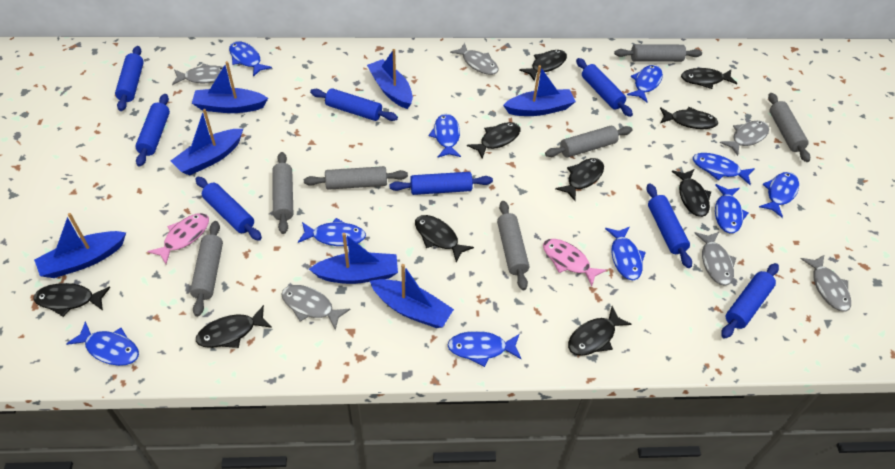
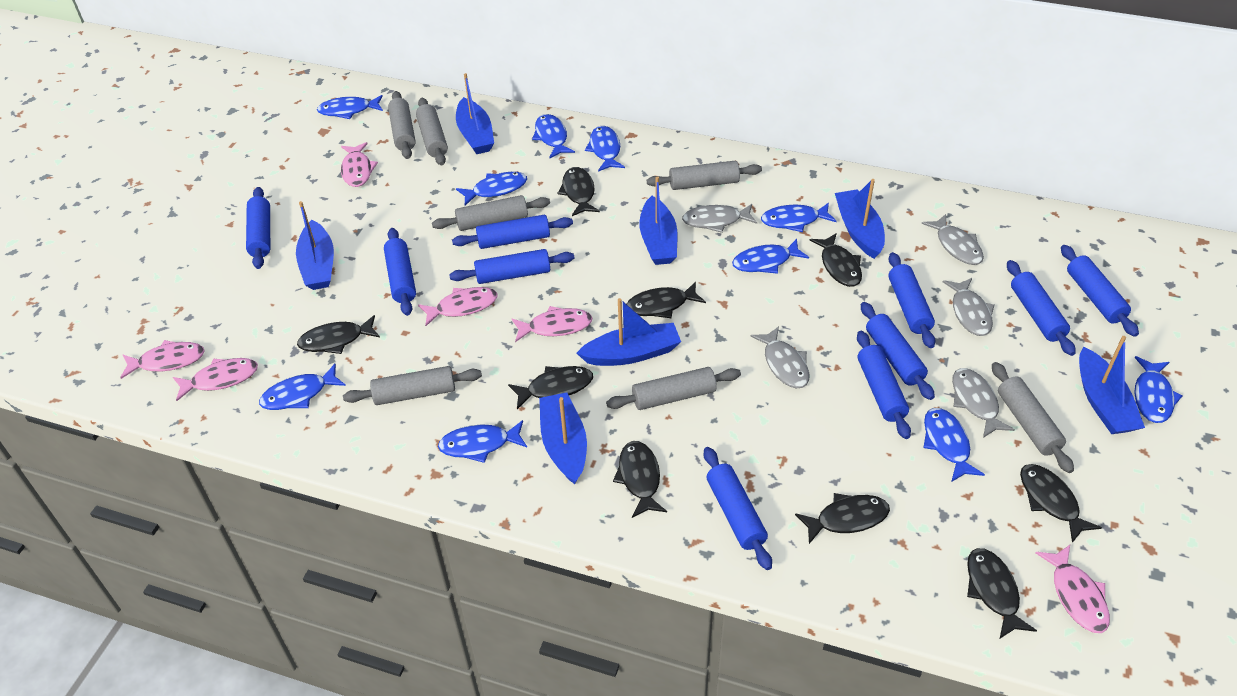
black fish: [33,283,111,317] [196,305,272,348] [415,215,474,263] [467,122,520,159] [519,50,567,81] [555,158,604,201] [568,306,632,356] [660,107,718,129] [671,169,711,217] [681,68,737,89] = 10 -> [297,315,380,354] [508,366,593,409] [557,167,600,216] [613,441,667,518] [627,281,706,319] [795,493,890,544] [810,233,862,287] [967,548,1037,639] [1020,464,1102,543] = 9
blue rolling pin: [115,46,144,111] [135,94,170,167] [195,177,262,241] [310,88,398,121] [389,172,493,195] [576,58,633,117] [646,183,692,268] [721,263,779,339] = 8 -> [246,187,270,269] [384,228,416,316] [449,249,574,284] [452,215,573,249] [704,447,772,570] [857,331,911,439] [861,302,935,400] [888,252,935,348] [1007,260,1076,356] [1061,245,1139,337] = 10
grey fish: [172,64,229,85] [281,285,350,330] [450,43,498,75] [694,232,736,286] [720,121,769,156] [801,255,851,312] = 6 -> [682,204,757,233] [750,326,809,388] [922,214,984,265] [943,278,994,336] [952,368,1015,438] = 5
pink fish: [147,213,209,264] [543,239,607,286] = 2 -> [120,340,205,379] [173,358,258,401] [341,142,378,187] [418,287,497,326] [512,306,593,342] [1036,545,1110,633] = 6

